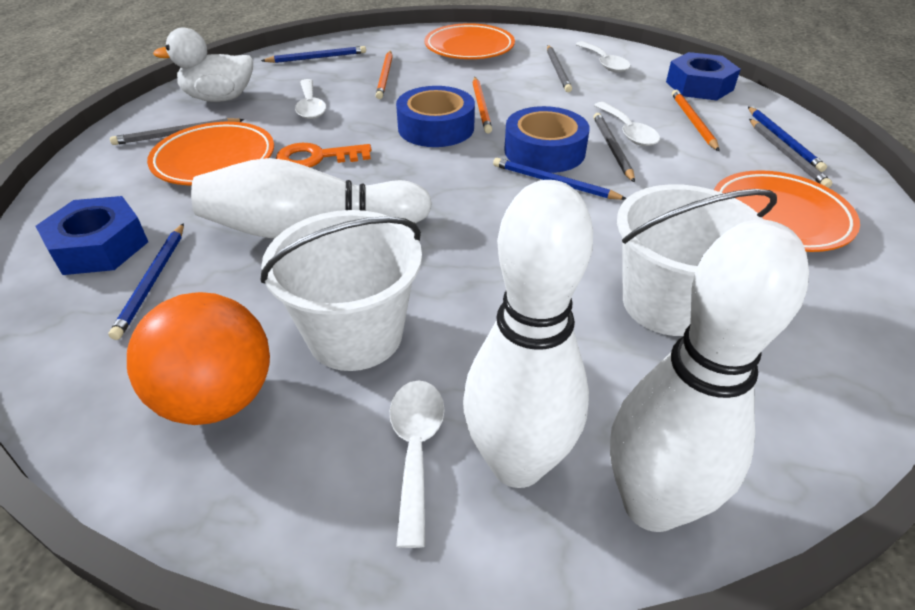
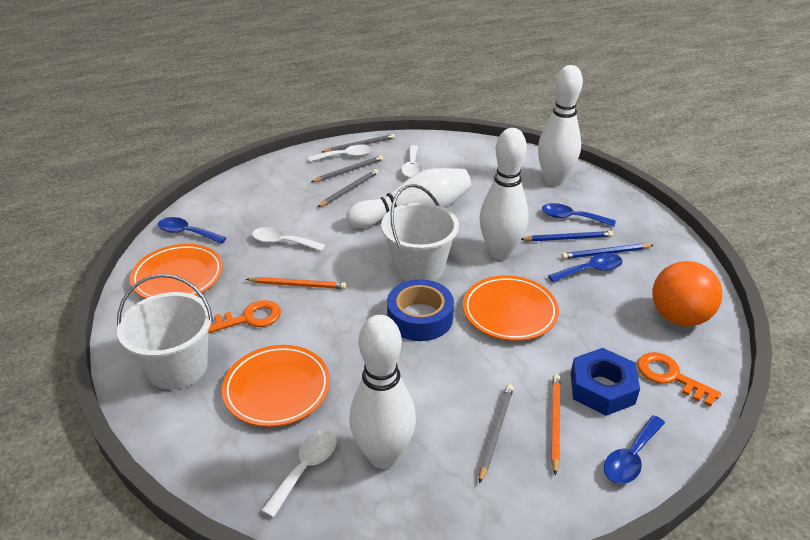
blue nut: [35,196,148,275] [666,52,741,100] = 2 -> [571,348,640,416] = 1
blue pencil: [109,223,184,340] [261,46,366,63] [493,158,627,200] [748,107,827,172] = 4 -> [521,231,613,242] [562,244,653,259] = 2
blue spoon: none = 0 -> [158,217,226,244] [542,203,616,227] [548,253,623,282] [604,415,665,484] = 4
blue tape: [396,86,475,147] [504,106,590,173] = 2 -> [387,279,454,341] = 1
orange key: [276,143,372,167] = 1 -> [208,300,281,333] [637,352,721,407] = 2
orange pencil: [376,51,393,99] [473,77,492,133] [672,90,719,151] = 3 -> [246,277,346,289] [551,374,560,475] = 2
white bowling pin: [191,158,432,238] [463,180,593,488] [610,219,809,532] = 3 -> [346,168,471,228] [349,315,416,469] [479,128,529,260] [538,65,583,186] = 4
white duck: [153,27,253,102] = 1 -> none = 0

